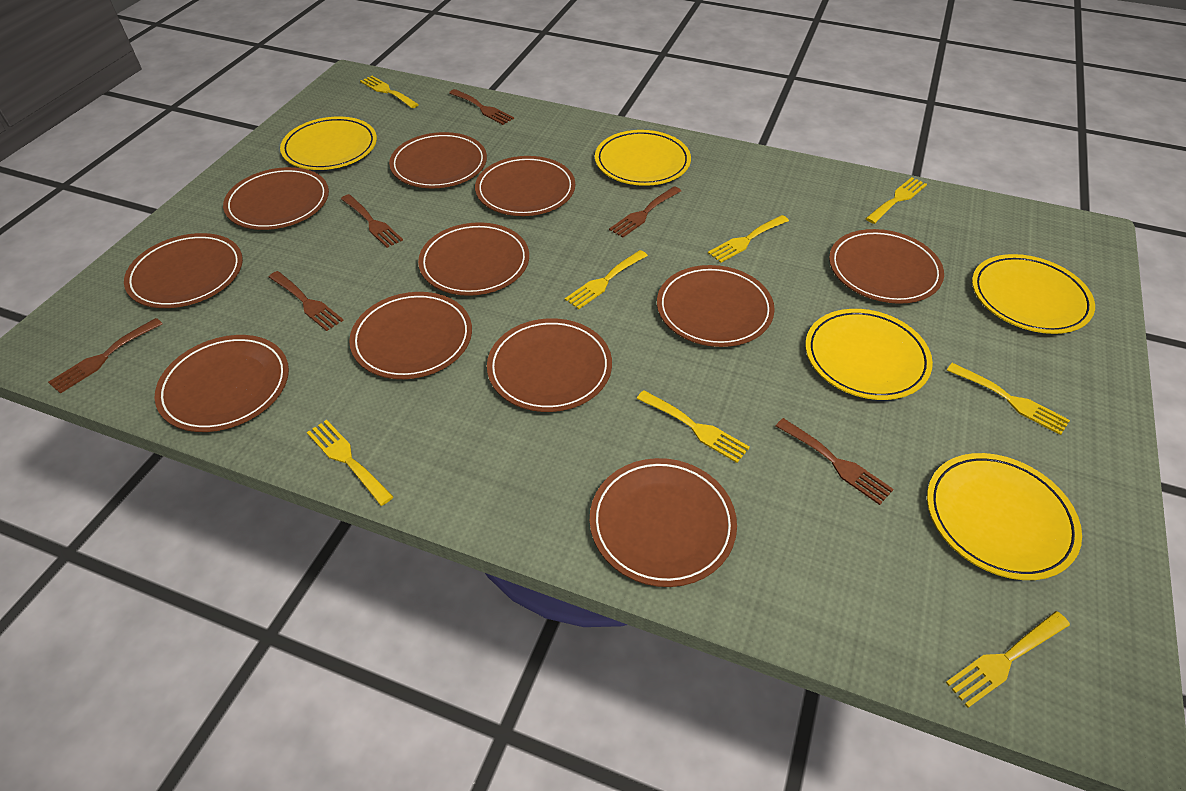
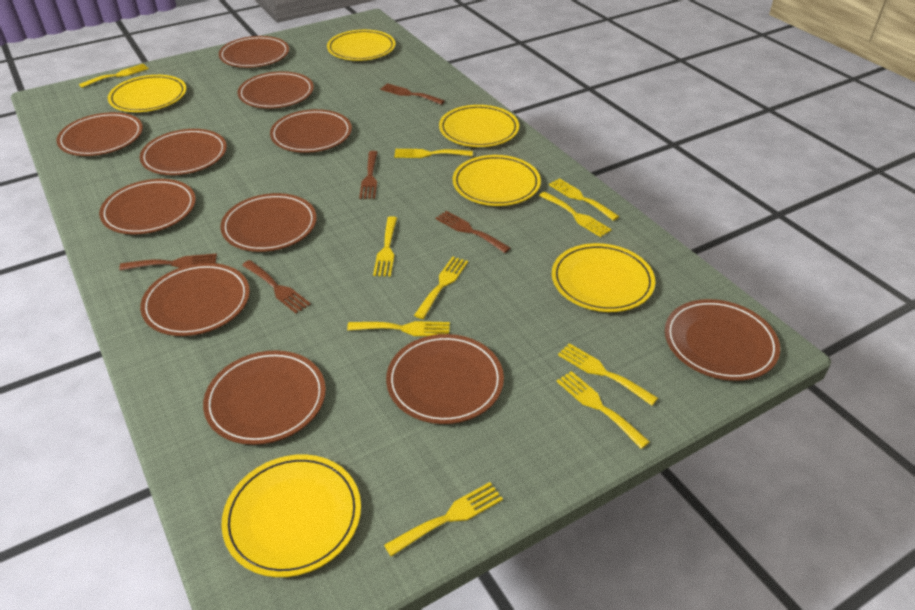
brown fork: [48,318,163,394] [269,271,344,331] [341,194,403,248] [449,89,514,125] [609,186,681,238] [776,418,894,505] = 6 -> [119,253,217,270] [242,260,311,313] [359,151,378,199] [380,83,445,105] [435,211,511,253] = 5
yellow fork: [307,420,394,506] [360,76,419,108] [565,250,648,309] [637,390,750,463] [708,215,789,263] [865,177,927,224] [945,611,1070,708] [947,363,1070,435] = 8 -> [79,64,149,88] [347,321,450,336] [373,216,397,277] [384,482,503,557] [394,149,473,158] [414,257,468,319] [539,192,612,237] [549,178,619,221] [556,371,650,449] [558,343,658,406] = 10
yellow plate: [280,117,377,170] [595,130,691,186] [805,309,933,400] [927,453,1082,580] [972,254,1095,334] = 5 -> [108,75,187,112] [221,454,361,577] [327,30,396,61] [439,105,519,147] [452,155,541,206] [552,243,655,312] = 6

